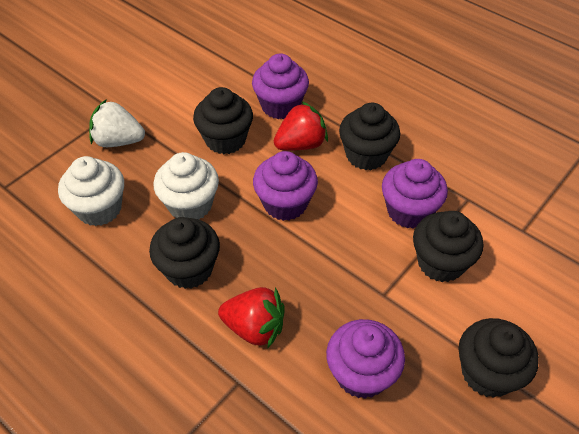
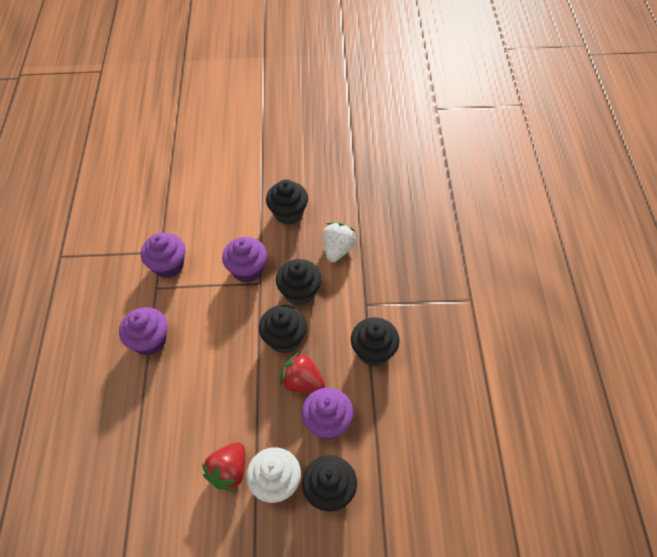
white cupcake: [58,156,124,226] [153,152,219,219] = 2 -> [246,447,301,503] = 1

